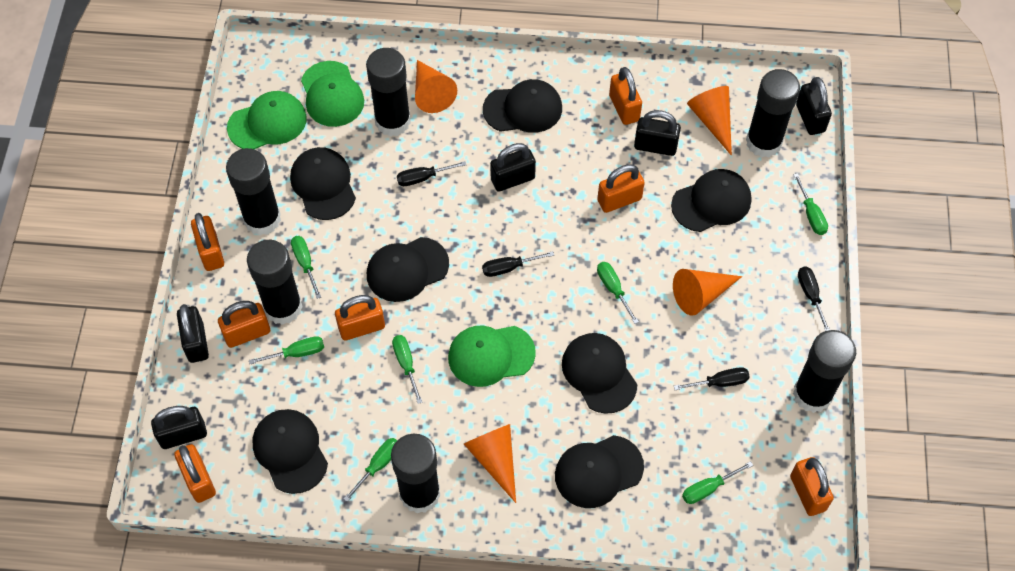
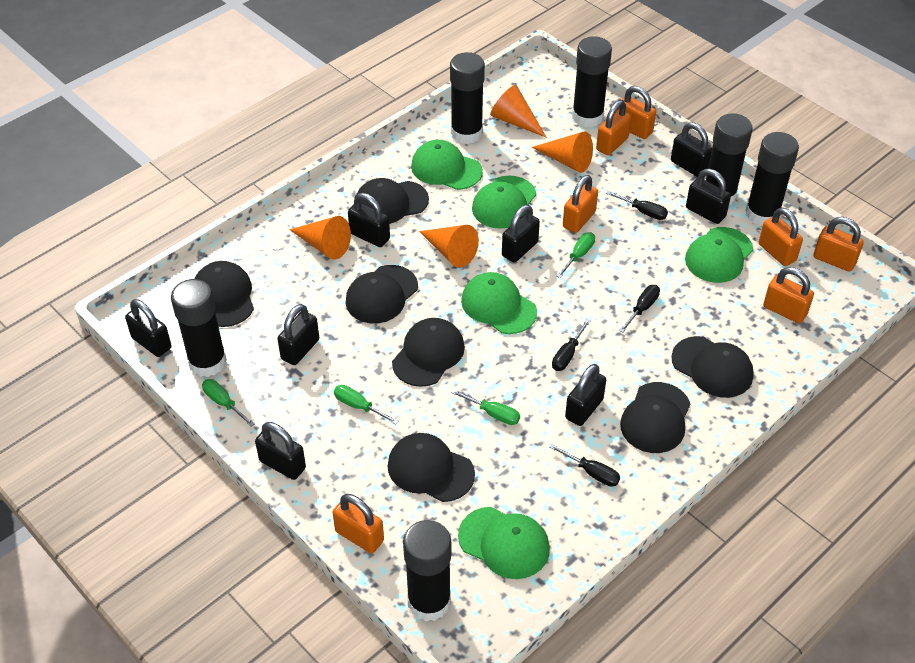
black padlock: [151,406,207,449] [177,304,209,363] [490,143,536,192] [634,110,681,156] [796,77,832,135] = 5 -> [125,299,172,357] [255,422,306,480] [277,304,319,365] [348,193,390,247] [502,205,540,262] [565,364,606,426] [671,122,712,177] [686,169,731,224] = 8
green cap: [227,91,307,149] [301,61,364,127] [448,326,536,387] = 3 -> [411,140,483,190] [458,507,550,579] [461,272,537,334] [472,176,536,229] [685,227,753,283] = 5
green screwdriver: [249,336,324,364] [291,236,321,299] [343,438,397,502] [392,335,422,404] [597,262,639,324] [682,461,753,504] [793,173,828,235] = 7 -> [202,379,255,427] [334,385,399,424] [451,389,520,425] [557,232,595,278] = 4

